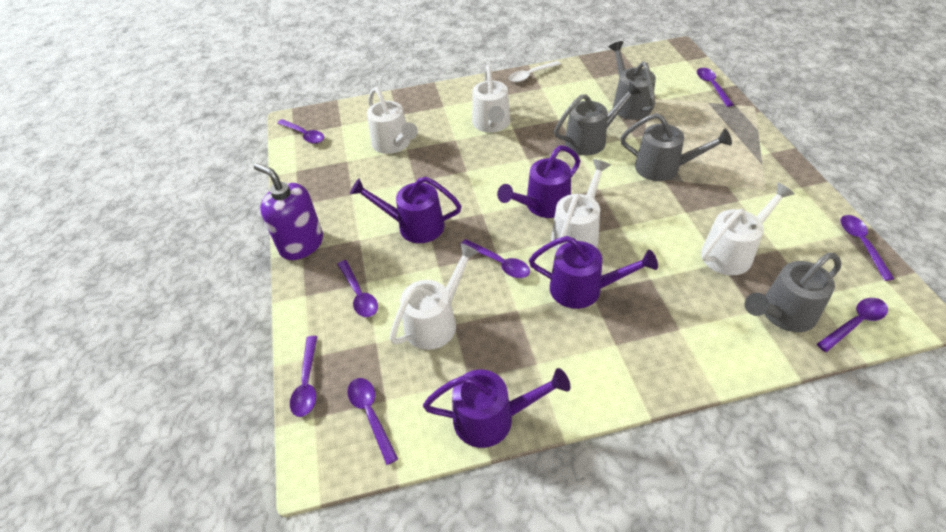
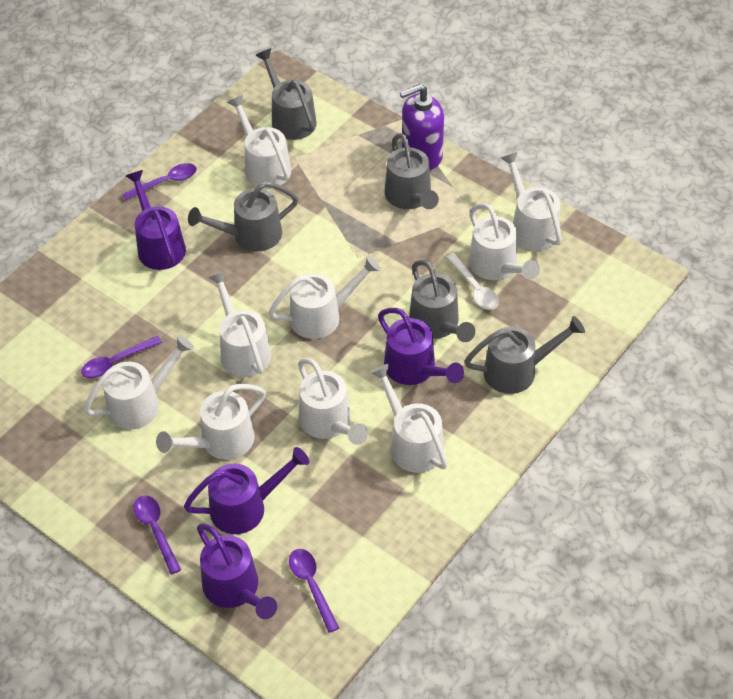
grey watering can: [554,82,641,155] [609,41,656,120] [620,113,732,181] [745,253,842,332] = 4 -> [188,182,298,251] [255,48,317,140] [385,133,439,209] [409,260,475,342] [465,316,585,394] = 5
purple spoon: [277,119,324,144] [290,336,317,417] [337,260,378,317] [347,378,398,465] [460,239,530,278] [697,68,734,107] [817,298,888,352] [840,215,894,281] = 8 -> [81,336,162,378] [122,163,197,200] [134,495,181,574] [289,549,339,633] = 4
white watering can: [367,87,418,154] [390,243,479,350] [472,65,510,133] [551,159,610,250] [701,183,794,275] = 5 -> [84,335,194,430] [156,384,266,460] [208,271,271,377] [227,95,291,188] [269,256,381,339] [298,358,368,445] [370,364,448,473] [469,203,540,280] [501,152,562,251] = 9

